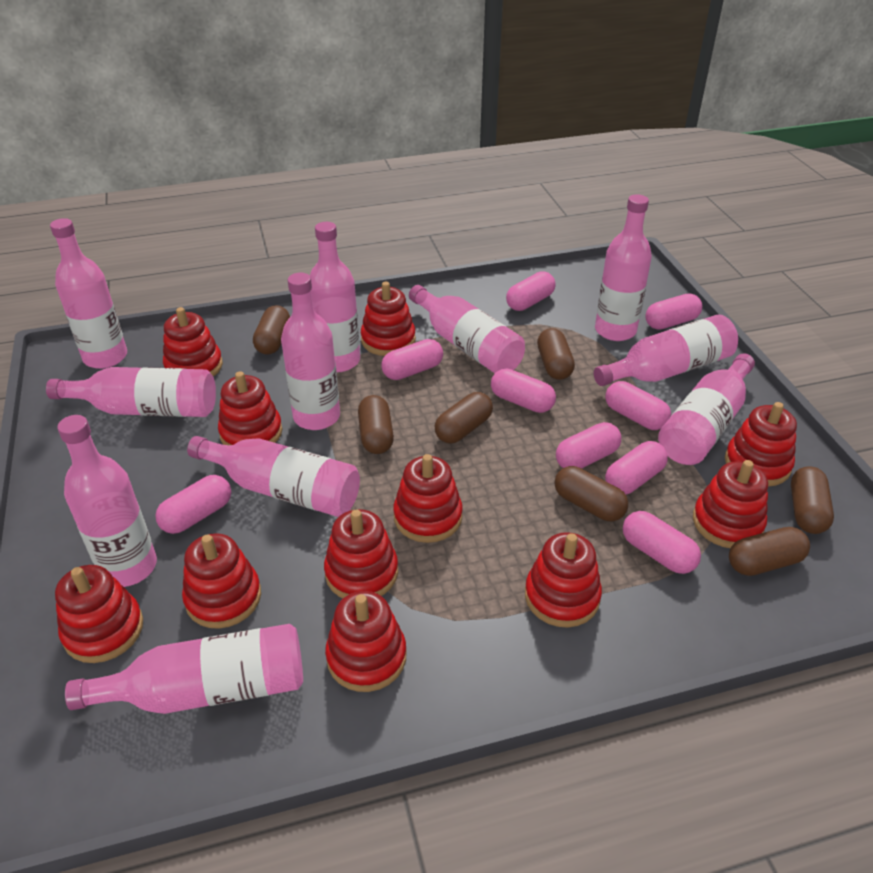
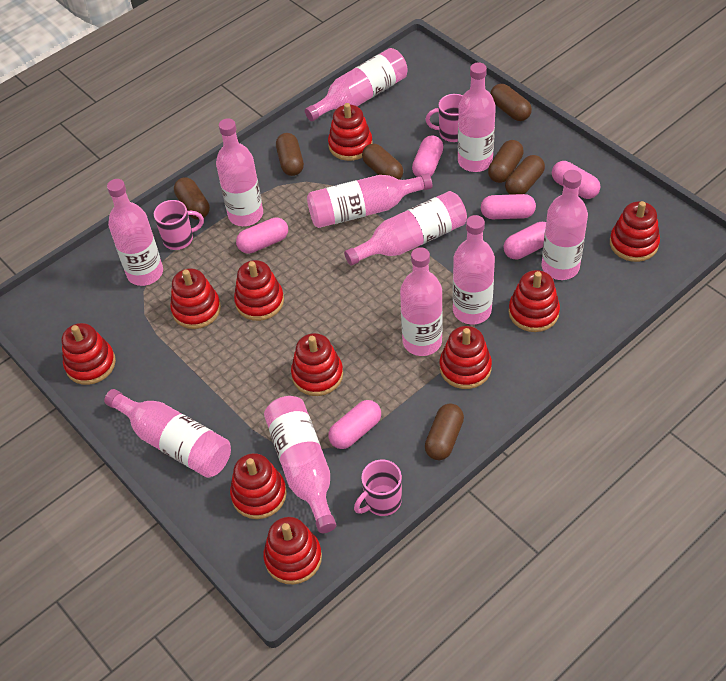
pink capsule: [155,475,231,534] [381,339,443,380] [491,368,556,413] [506,271,555,311] [556,422,621,469] [605,381,671,430] [605,441,668,495] [623,511,701,574] [645,294,702,330] = 9 -> [236,217,288,254] [328,400,381,449] [412,135,444,177] [481,194,536,219] [503,222,546,259] [552,161,600,199] = 6
pink mug: none = 0 -> [154,200,204,250] [354,459,402,516] [426,94,463,142] = 3
red stacking toy: [55,565,143,663] [163,307,223,377] [182,533,261,629] [218,371,282,445] [324,509,398,598] [325,591,407,692] [361,282,416,356] [393,454,463,543] [525,532,602,627] [693,460,768,548] [725,402,797,487] = 11 -> [61,323,116,385] [170,268,221,329] [230,453,287,519] [234,260,284,321] [263,517,322,584] [291,333,343,396] [328,103,373,161] [440,326,492,389] [509,270,560,332] [610,201,660,262] = 10

